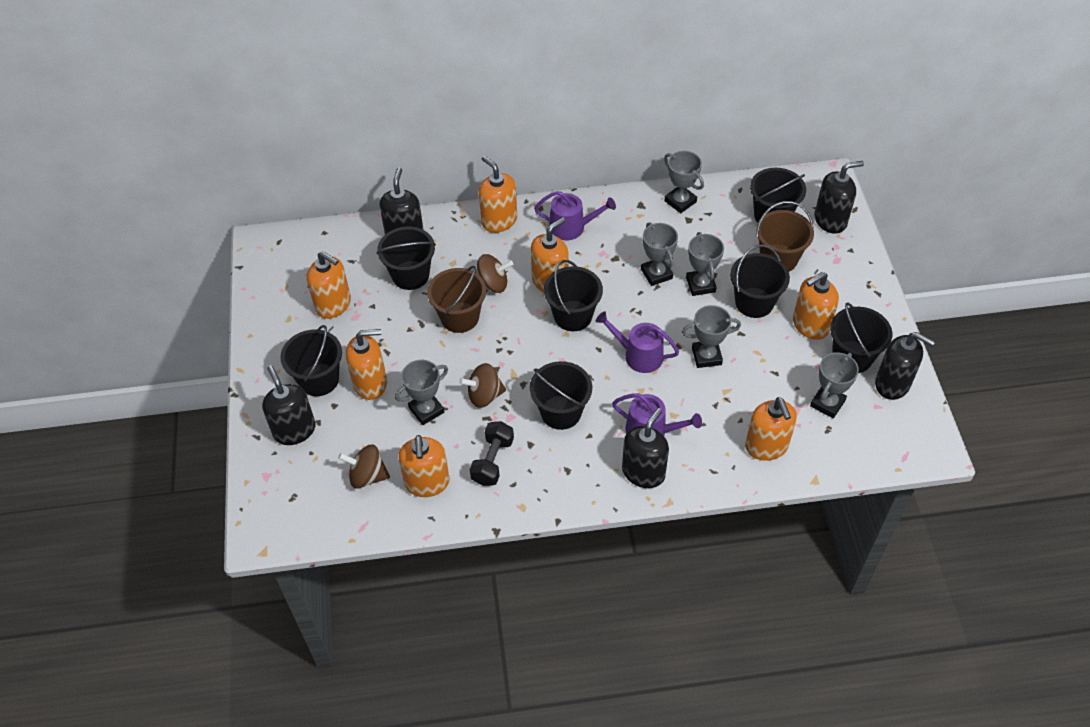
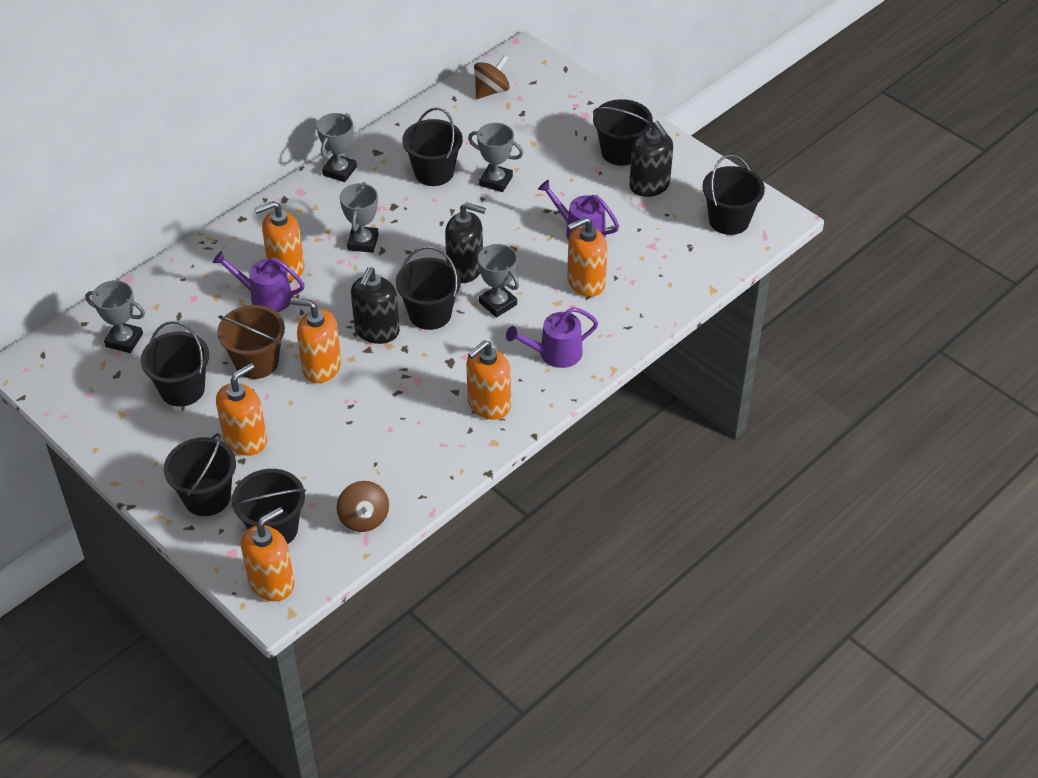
black dumbbell: [470,421,514,486] = 1 -> none = 0
black soap dispenser: [262,365,316,445] [380,168,424,234] [622,408,669,488] [814,161,864,234] [875,332,935,400] = 5 -> [351,267,400,344] [445,202,486,283] [629,121,673,197] = 3
brown bucket: [427,266,486,333] [756,201,814,271] = 2 -> [217,305,285,379] = 1
brown spinning top: [338,444,390,489] [459,363,506,408] [476,254,513,293] = 3 -> [337,481,389,532] [474,55,510,99] = 2
grey trophy: [395,360,448,425] [641,222,678,286] [664,151,704,213] [682,305,741,368] [686,232,724,296] [810,352,859,418] = 6 -> [85,280,145,353] [317,113,357,182] [340,182,379,253] [468,123,524,192] [476,244,519,317] = 5
orange soap dispenser: [307,251,351,319] [346,329,387,400] [398,435,450,497] [479,156,517,233] [531,217,569,292] [745,397,797,461] [793,272,839,340] = 7 -> [216,363,267,456] [241,507,294,601] [254,201,304,281] [290,298,341,383] [466,340,511,420] [567,217,608,297] = 6

